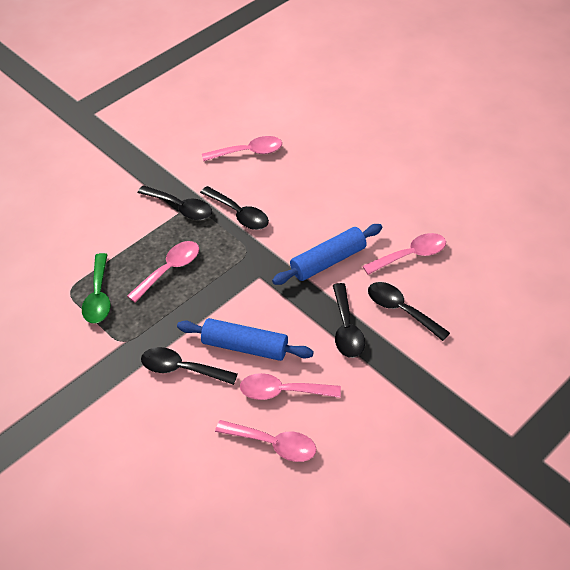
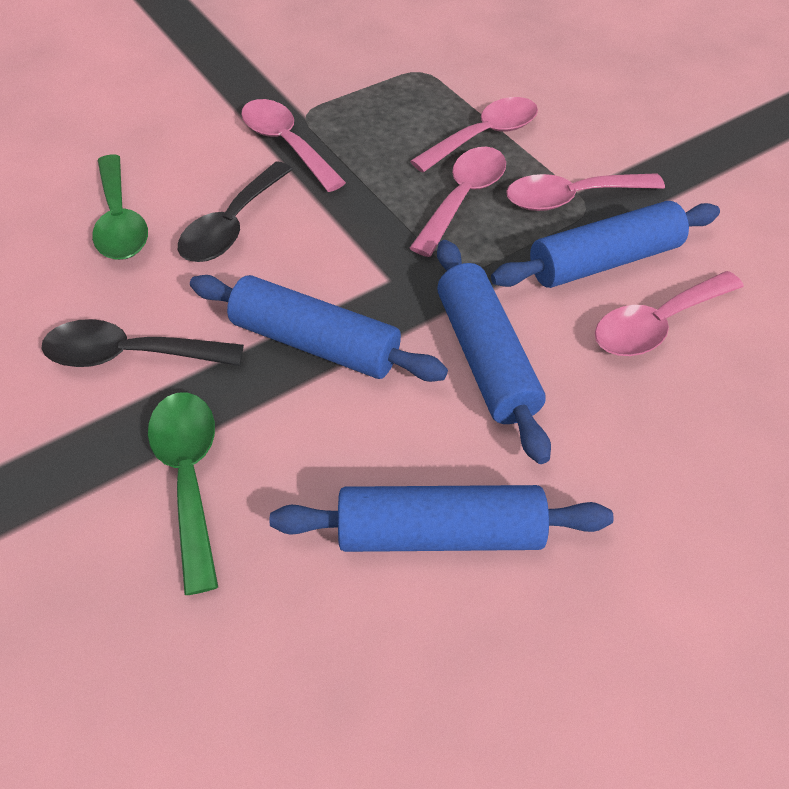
black spoon: [138,185,212,220] [141,347,237,385] [200,186,269,230] [333,283,365,358] [368,282,450,341] = 5 -> [41,319,244,367] [178,161,293,262] = 2
blue rolling pin: [177,318,314,361] [272,224,382,285] = 2 -> [190,275,448,382] [269,485,614,552] [437,240,551,464] [491,201,720,288] = 4
green spoon: [82,253,111,324] = 1 -> [92,154,148,260] [148,392,218,595] = 2

